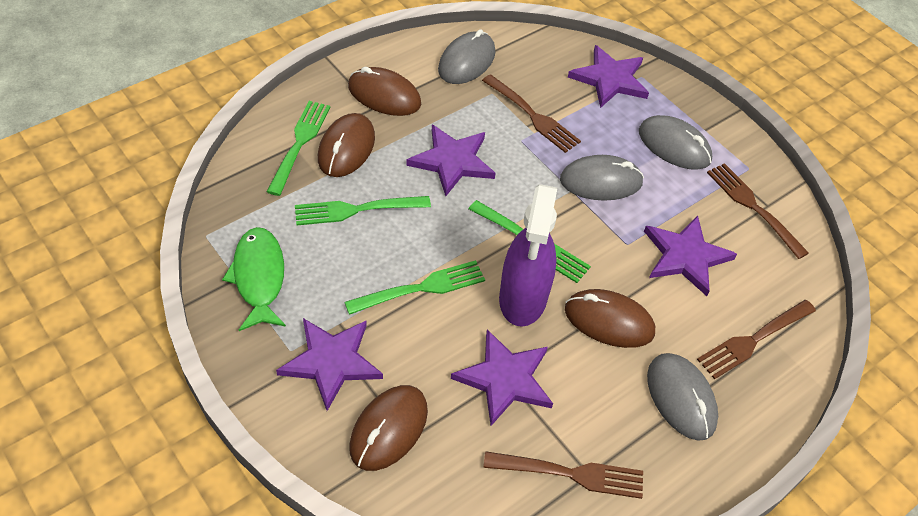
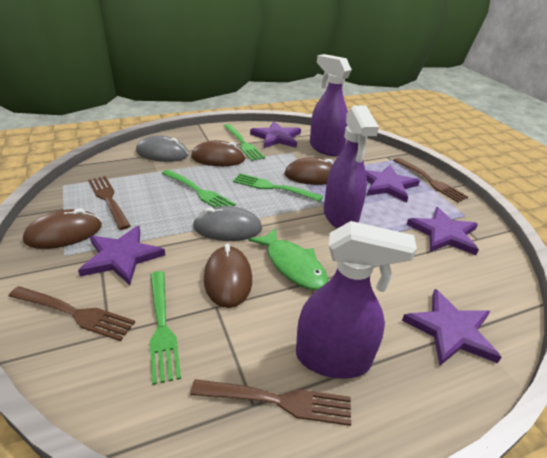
grey mouse: [438,29,495,84] [560,155,644,201] [639,115,712,170] [647,353,718,441] = 4 -> [136,135,189,162] [193,206,262,241] = 2
purple spray bottle: [499,184,557,326] = 1 -> [296,221,417,379] [310,54,352,156] [324,105,379,228] = 3

